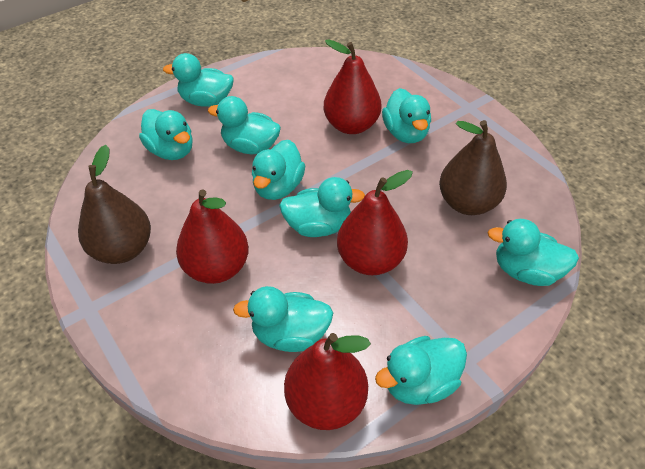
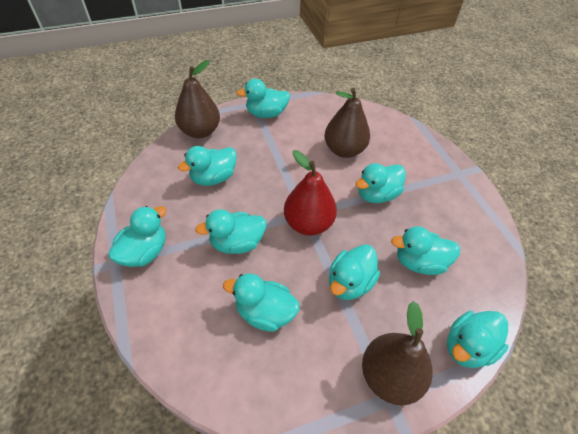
brown pear: [78,145,151,264] [439,120,507,215] = 2 -> [175,60,220,138] [325,88,370,158] [362,301,433,405] = 3
red pear: [176,189,249,284] [284,333,371,430] [324,39,382,134] [337,170,413,275] = 4 -> [284,150,337,235] = 1

